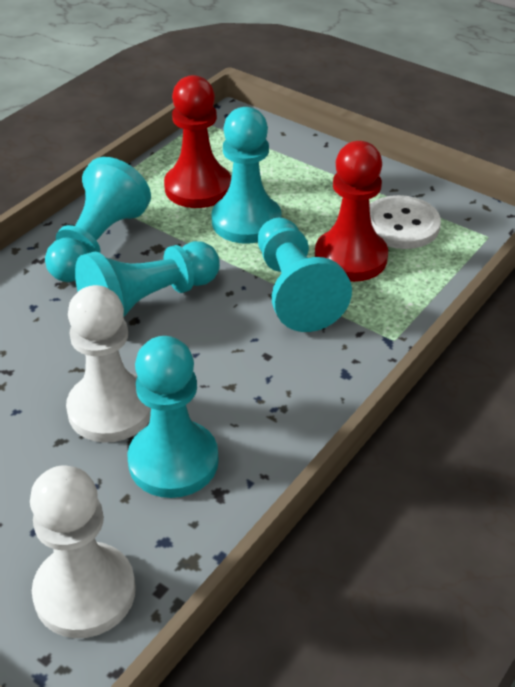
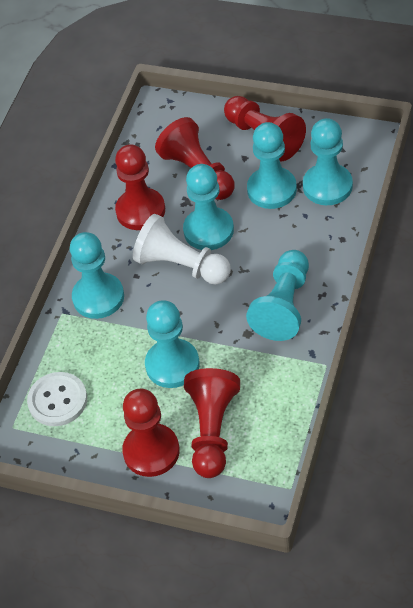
red pawn: [164,75,231,208] [315,141,388,282] = 2 -> [115,144,165,230] [122,389,180,477] [155,117,235,200] [184,368,240,478] [224,96,306,161] = 5
turquoise pawn: [45,157,151,282] [75,241,220,318] [127,336,219,498] [211,107,281,244] [258,218,352,332] = 5 -> [70,232,124,319] [145,300,200,388] [183,164,234,250] [246,250,309,341] [247,122,297,209] [303,118,353,205] = 6
white pawn: [30,465,136,638] [66,285,151,443] = 2 -> [133,214,231,285] = 1

